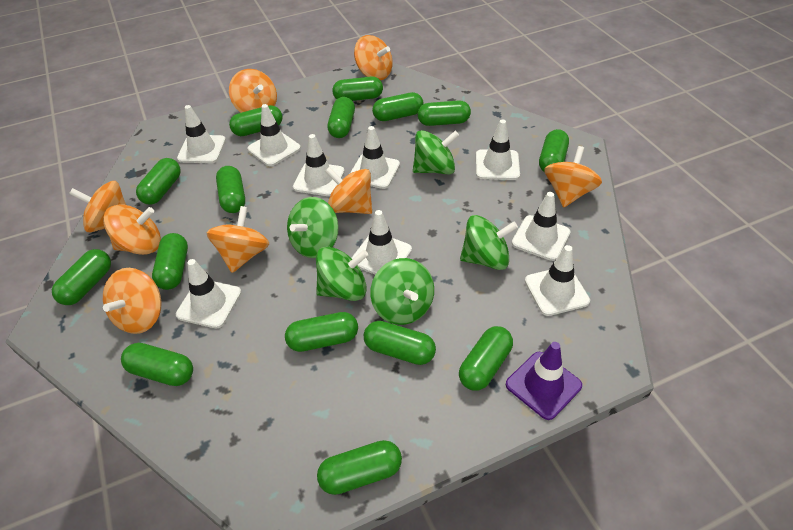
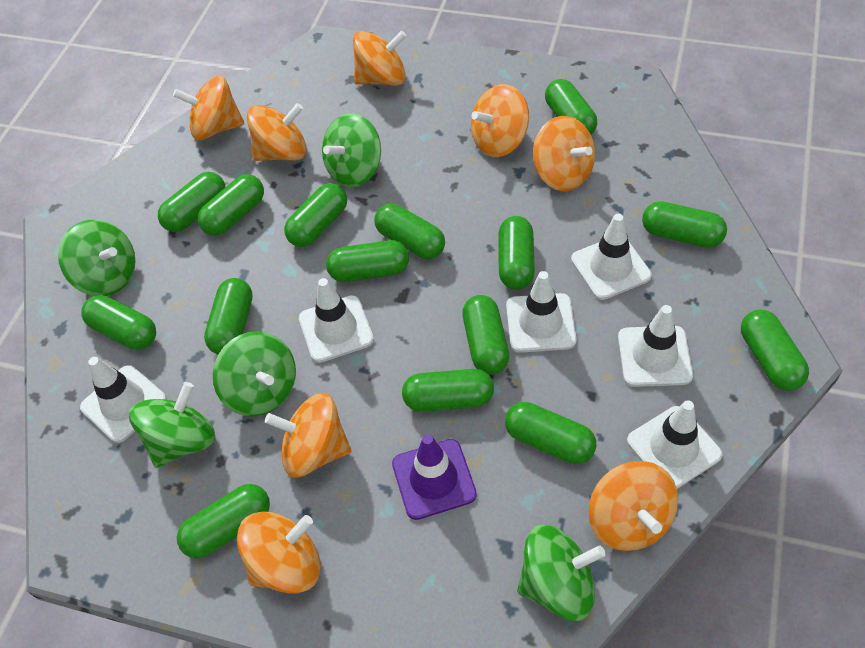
white traffic cone: [176,259,242,328] [177,105,226,163] [248,104,301,166] [293,134,345,196] [350,126,400,189] [352,210,412,275] [476,119,520,180] [512,192,571,261] [525,245,590,316] = 9 -> [80,357,167,443] [299,278,374,363] [506,271,577,353] [571,214,652,300] [618,305,693,387] [627,400,722,489] = 6

